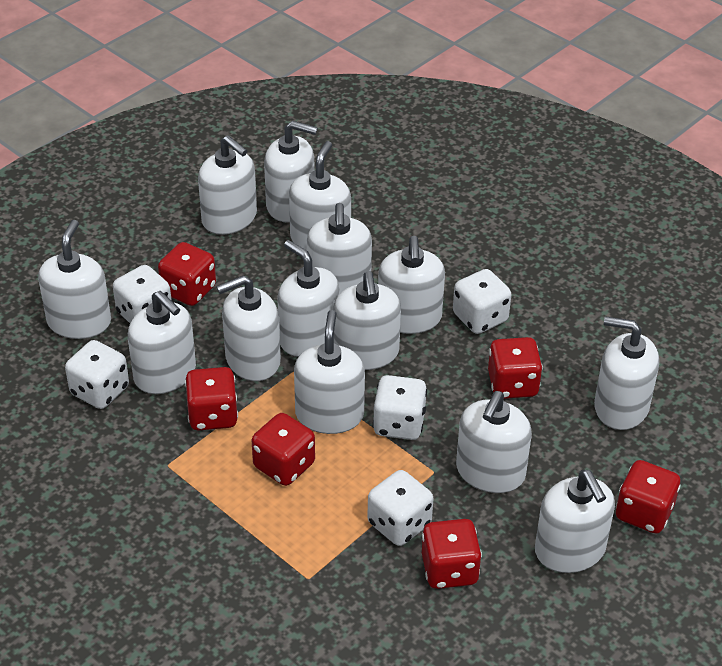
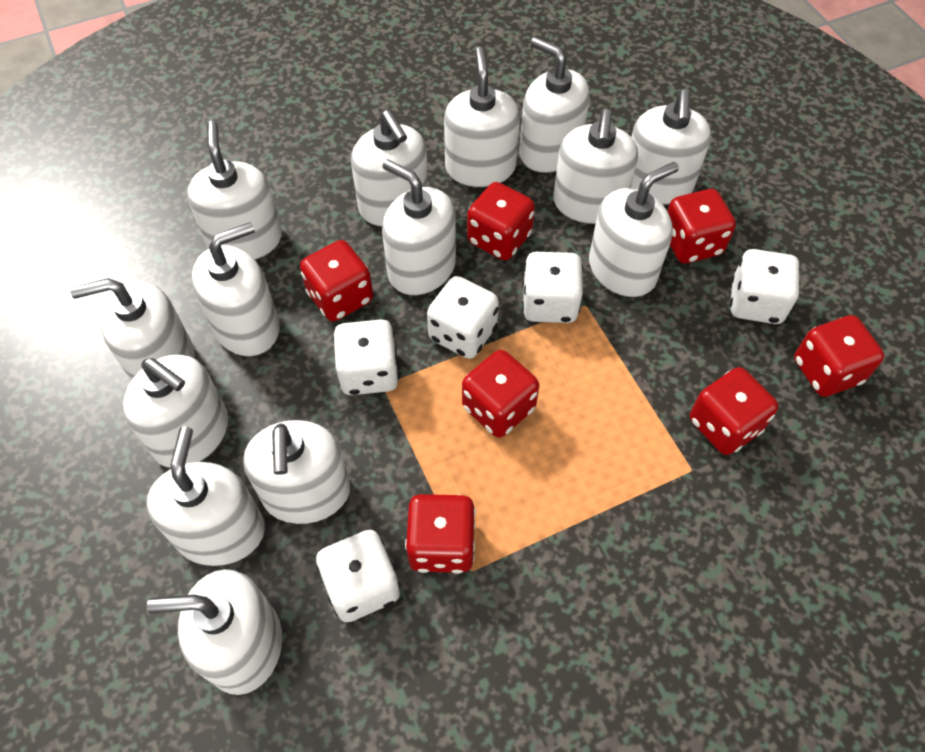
red dice: [158,242,216,306] [185,367,238,431] [252,413,315,486] [422,519,482,589] [488,337,543,399] [616,460,681,534] = 6 -> [300,240,373,322] [405,494,476,574] [462,350,539,437] [467,182,535,260] [668,189,736,263] [690,367,779,455] [794,315,884,397] = 7

